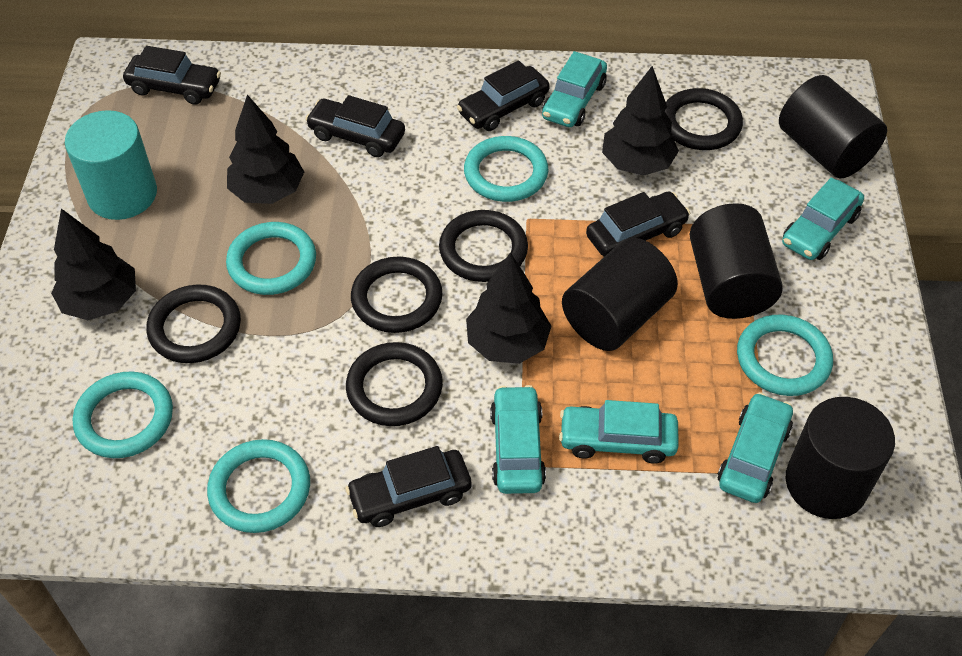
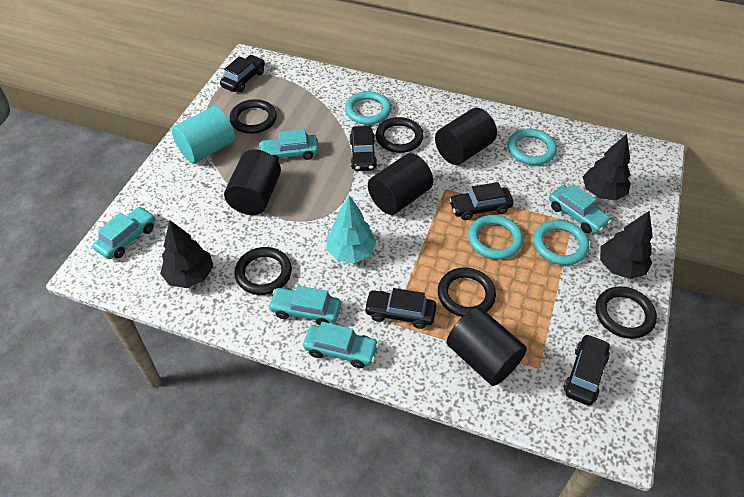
black tree: [51,209,136,320] [227,95,304,204] [466,252,552,364] [602,66,679,176] = 4 -> [160,220,213,288] [583,134,631,200] [600,211,653,279] = 3
turquoise ring: [73,371,173,458] [207,439,310,533] [226,222,316,295] [464,136,548,202] [737,314,833,396] = 5 -> [345,91,391,125] [468,215,523,260] [508,129,557,165] [534,220,589,265] = 4
turquoise tree: none = 0 -> [326,195,377,263] = 1

